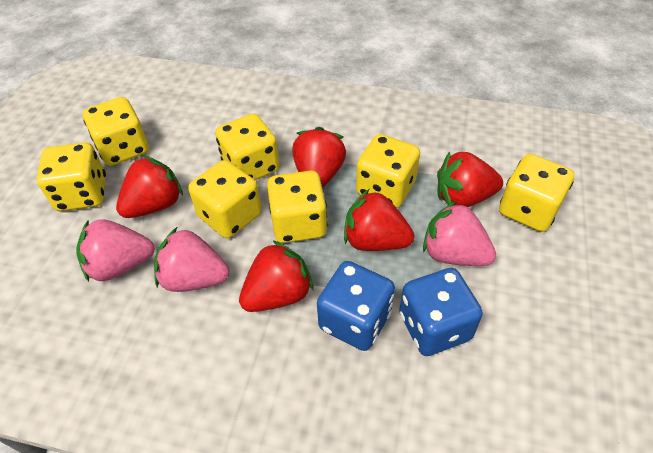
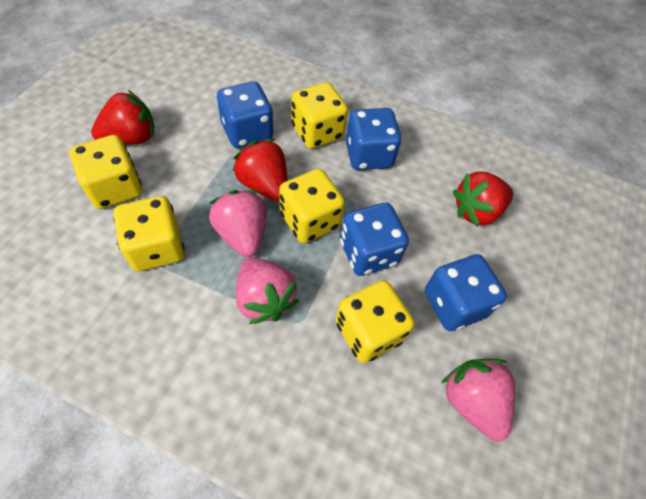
blue dice: [317,261,395,351] [399,268,483,356] = 2 -> [217,81,273,148] [340,203,409,276] [345,108,401,170] [425,254,507,331] = 4
red strawberry: [116,155,183,218] [239,240,314,312] [292,127,346,188] [344,189,414,251] [437,152,503,207] = 5 -> [91,90,154,145] [233,139,287,201] [453,172,513,227] = 3
yellow dice: [37,142,106,211] [83,97,149,166] [188,160,262,238] [215,114,279,180] [267,171,327,243] [356,134,420,208] [499,154,574,232] = 7 -> [69,135,142,209] [113,196,185,271] [279,169,345,243] [291,82,348,149] [335,280,414,363] = 5

